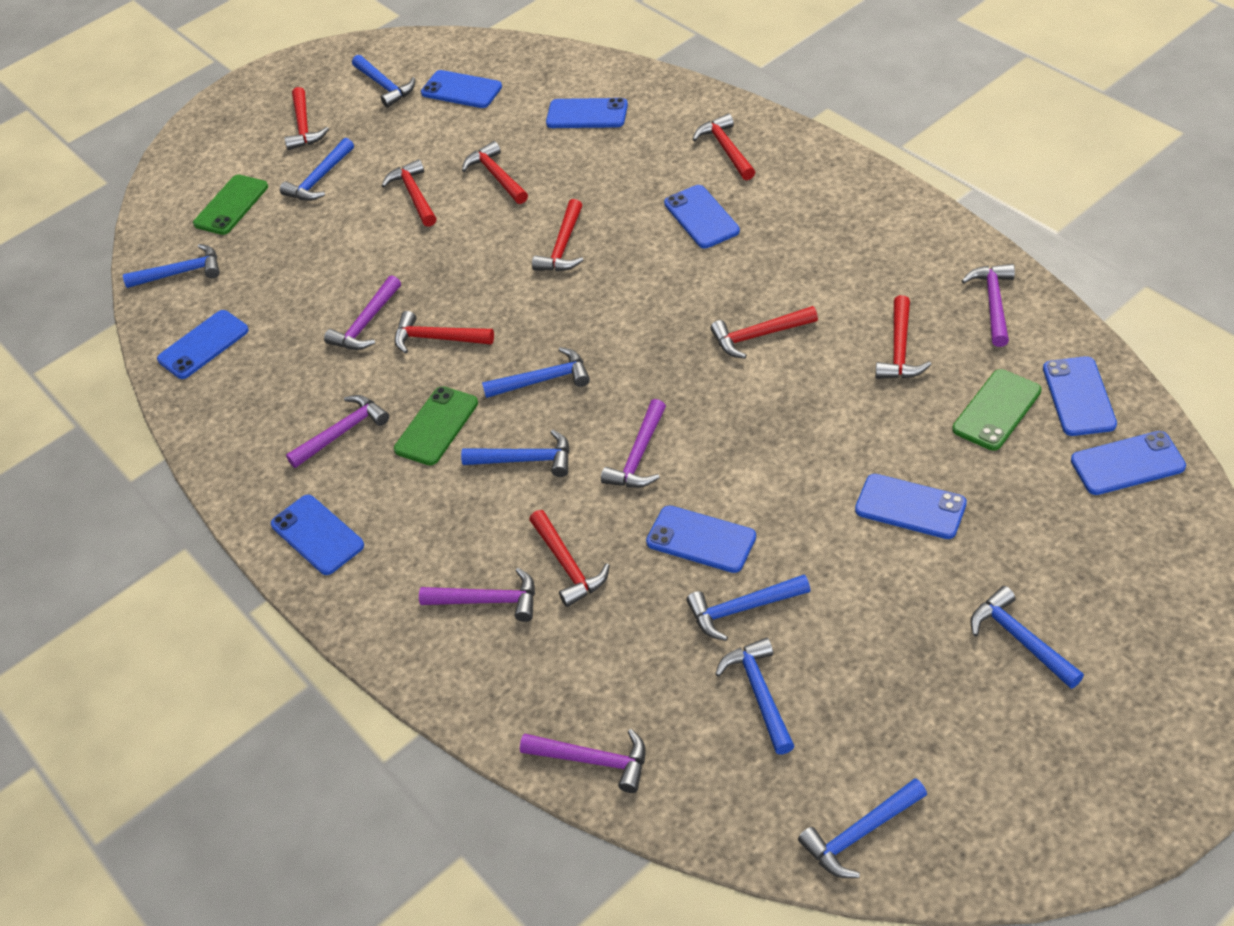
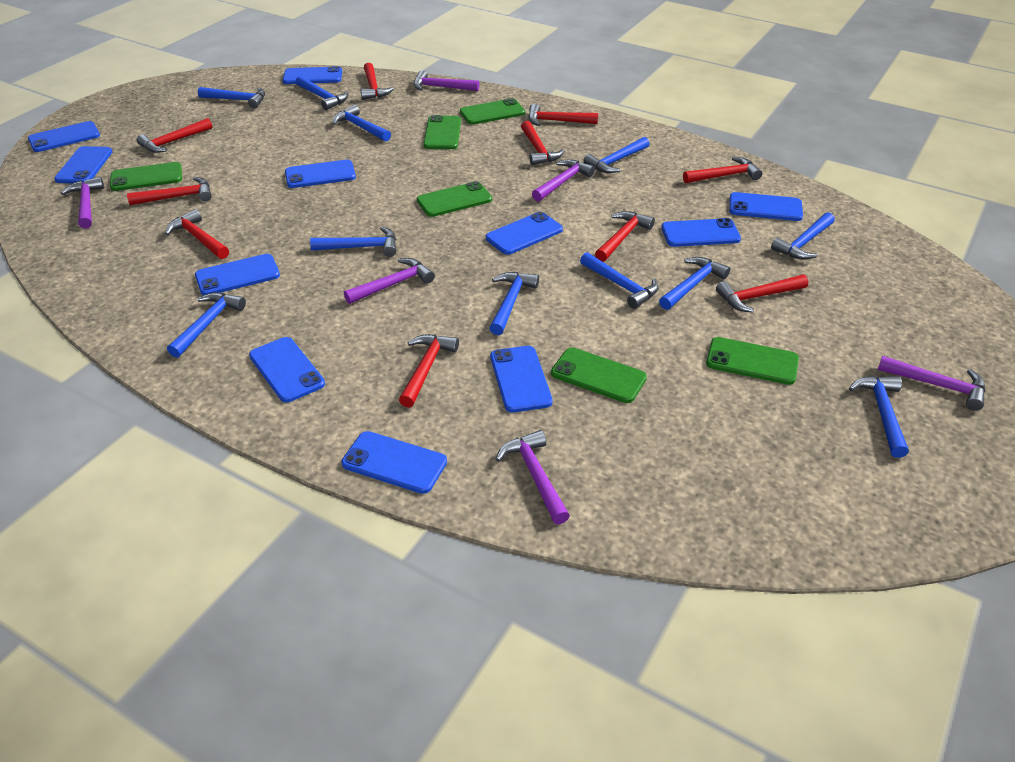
blue hammer: [123,244,220,288] [280,138,354,201] [352,55,415,108] [461,430,570,477] [482,347,590,398] [686,574,811,641] [715,637,794,755] [798,778,927,878] [970,586,1084,689] = 9 -> [167,292,246,358] [198,87,265,109] [296,76,348,110] [310,227,396,257] [333,105,391,141] [490,272,539,335] [580,252,659,309] [583,137,650,173] [659,257,730,310] [771,212,835,260] [849,376,909,458] = 11
blue phone: [157,310,249,379] [271,495,364,575] [421,70,502,108] [546,98,628,128] [646,505,756,573] [664,185,740,248] [855,474,967,539] [1043,356,1117,436] [1071,431,1186,495] = 9 -> [28,121,100,152] [54,146,112,183] [195,254,280,295] [249,337,325,403] [283,66,342,84] [285,160,356,188] [341,431,447,494] [486,212,563,255] [490,346,553,413] [661,218,741,247] [729,192,803,221] = 11
green phone: [193,175,268,235] [394,386,478,465] [952,369,1041,451] = 3 -> [110,162,182,191] [417,181,492,217] [423,115,461,149] [460,98,525,125] [551,347,647,403] [706,337,799,385] = 6
red hammer: [284,87,329,150] [381,159,437,227] [395,311,494,354] [462,141,528,204] [529,510,610,607] [532,199,583,271] [692,113,755,180] [710,306,818,359] [876,295,932,379] = 9 -> [127,177,212,205] [137,118,212,153] [165,209,229,259] [360,63,394,100] [399,334,459,408] [521,121,564,165] [529,104,598,126] [595,211,655,262] [683,157,762,183] [716,275,808,313] = 10

